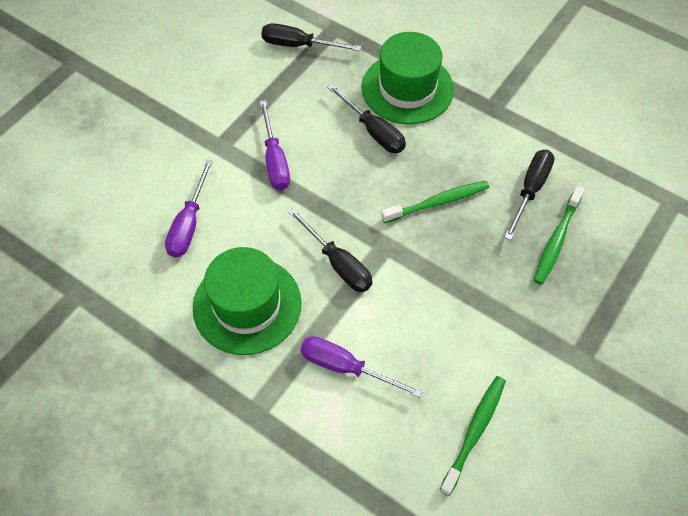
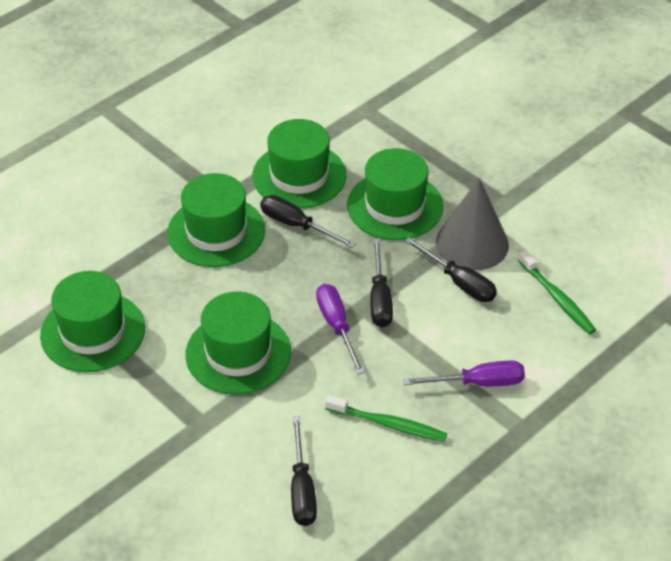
green hat: [193,247,302,355] [362,32,454,125] = 2 -> [40,271,145,372] [167,173,265,267] [185,291,291,395] [252,119,347,209] [347,148,443,240] = 5
green toothbrush: [381,180,489,223] [439,376,506,496] [534,186,584,285] = 3 -> [325,395,447,442] [518,250,596,334] = 2
grey cone: none = 0 -> [436,178,509,271] = 1
purple screwdriver: [165,160,213,257] [260,100,290,190] [300,336,423,398] = 3 -> [316,284,365,375] [403,360,525,386] = 2

